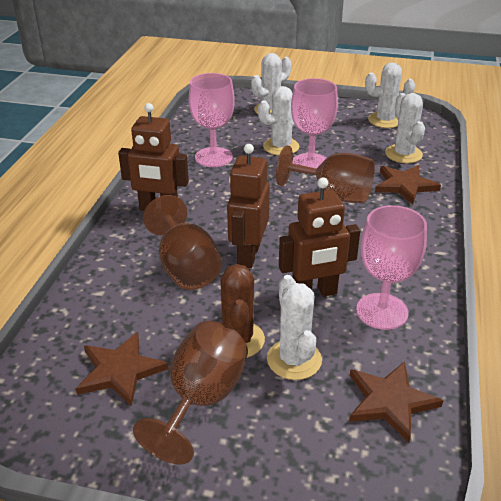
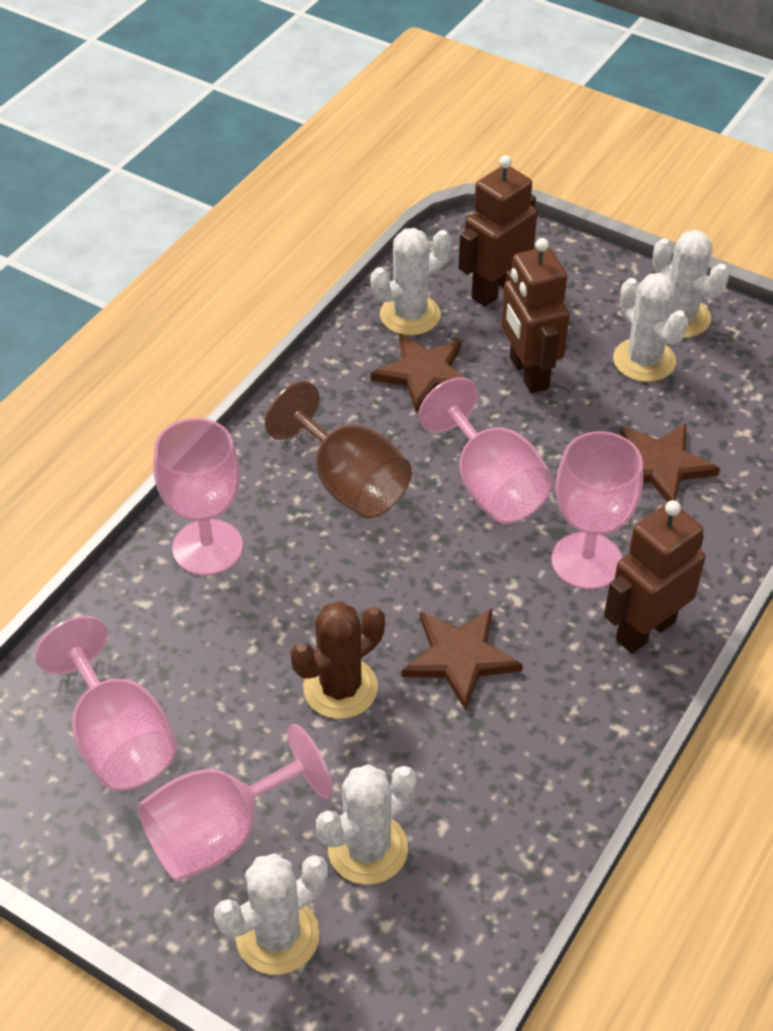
brown goblet: [133,321,248,465] [143,195,222,290] [276,145,375,203] = 3 -> [265,381,412,519] = 1
pink goblet: [189,73,235,167] [291,78,338,169] [356,205,427,330] = 3 -> [35,616,177,791] [138,724,333,881] [153,418,243,575] [418,377,553,524] [551,431,643,589] = 5

